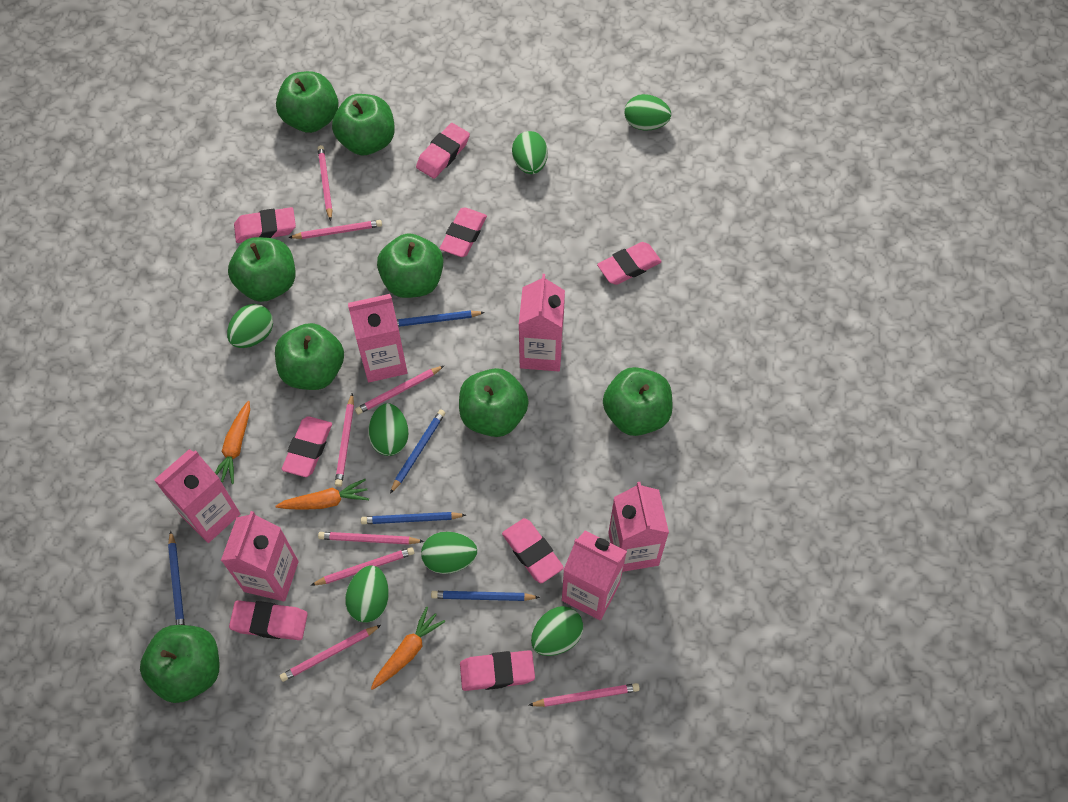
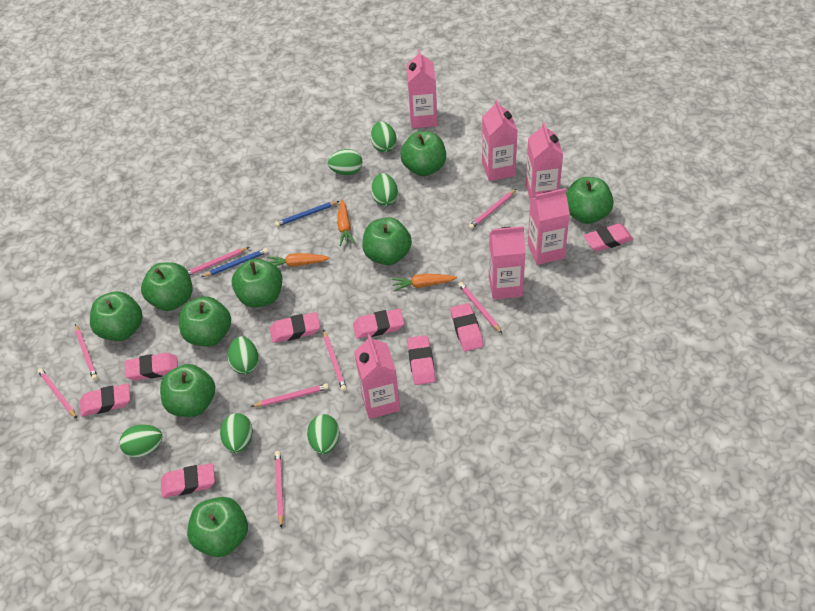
blue pencil: [168,530,185,625] [361,512,466,524] [390,409,445,494] [397,310,485,327] [431,591,540,601] = 5 -> [201,248,268,277] [275,201,339,227] = 2
green apple: [140,625,219,703] [228,237,295,302] [275,323,344,390] [276,71,339,133] [332,94,395,155] [377,233,443,298] [459,368,529,437] [603,367,673,436] = 8 -> [90,291,143,341] [141,262,193,311] [160,364,215,417] [179,296,231,346] [187,497,248,557] [232,259,282,308] [362,217,412,265] [400,131,446,176] [566,177,614,224] = 9

